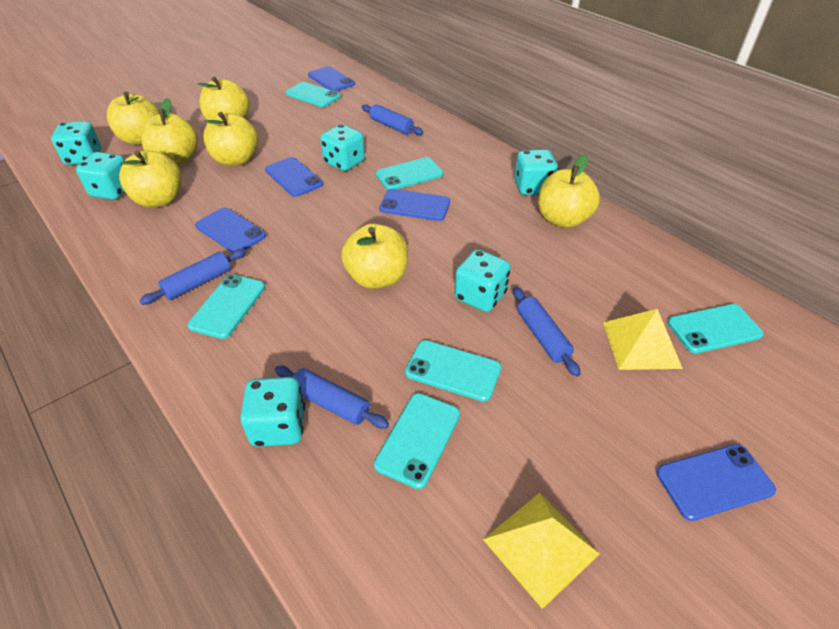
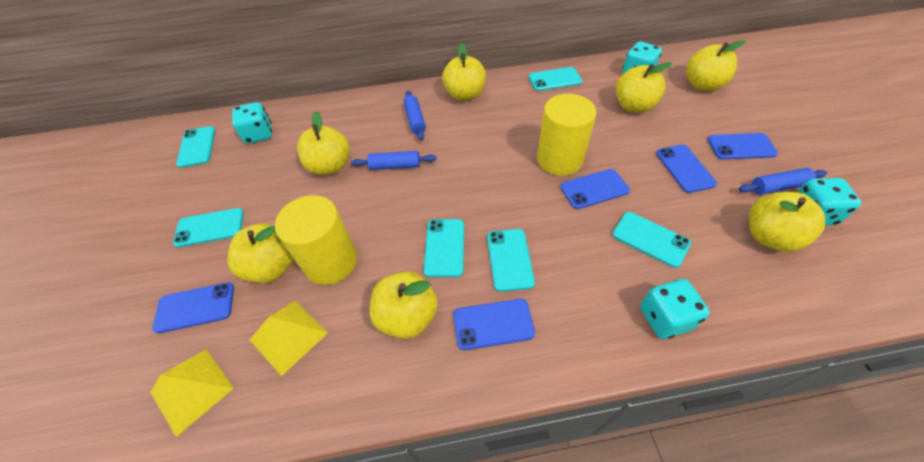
blue rolling pin: [140,249,246,305] [275,366,389,429] [362,104,423,135] [513,287,581,377] = 4 -> [351,151,436,170] [404,91,426,140] [739,168,827,195] = 3
turquoise dice: [51,121,102,165] [76,152,125,200] [240,377,305,447] [320,124,365,171] [455,249,511,312] [514,149,558,196] = 6 -> [232,102,272,144] [622,41,662,74] [640,279,710,339] [797,178,861,225] = 4
yellow cylinder: none = 0 -> [275,195,357,285] [537,94,597,176] = 2

